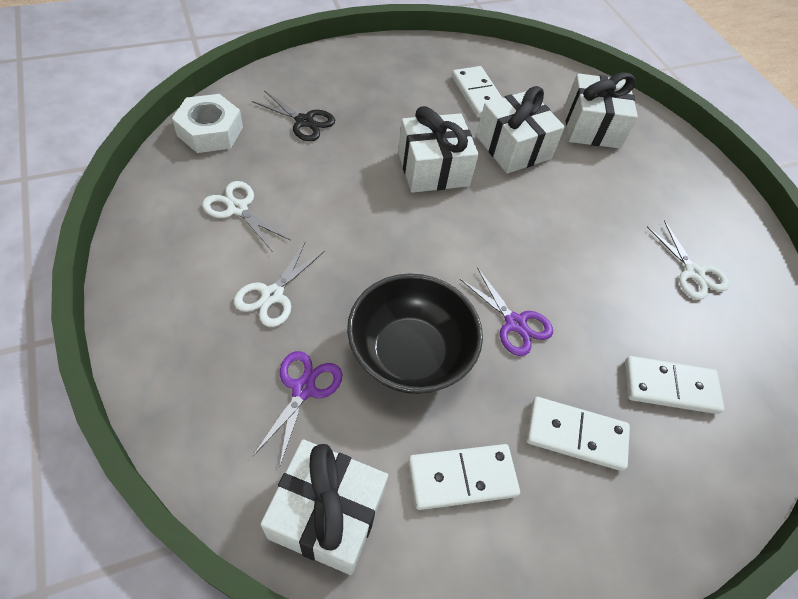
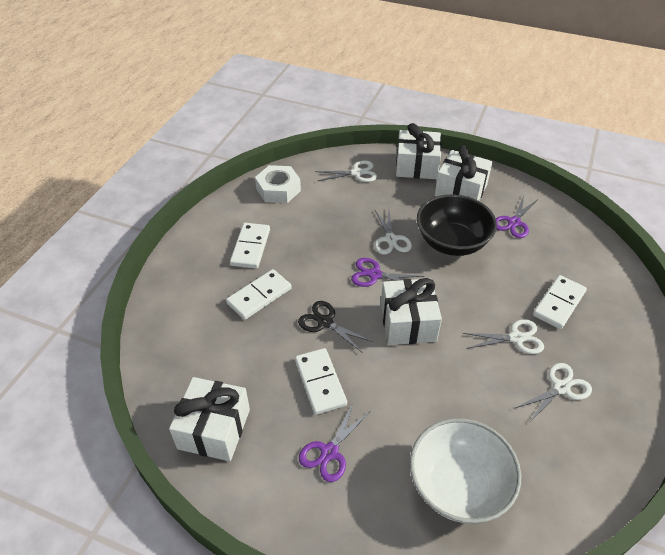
purple scissors: [252,351,342,468] [460,267,553,356] = 2 -> [299,402,369,482] [351,258,424,287] [496,196,538,238] = 3
white bowl: none = 0 -> [410,418,521,524] = 1
white scissors: [202,181,291,252] [234,241,325,327] [647,220,730,300] = 3 -> [315,160,377,182] [374,209,412,255] [463,319,544,354] [516,363,592,423] = 4

